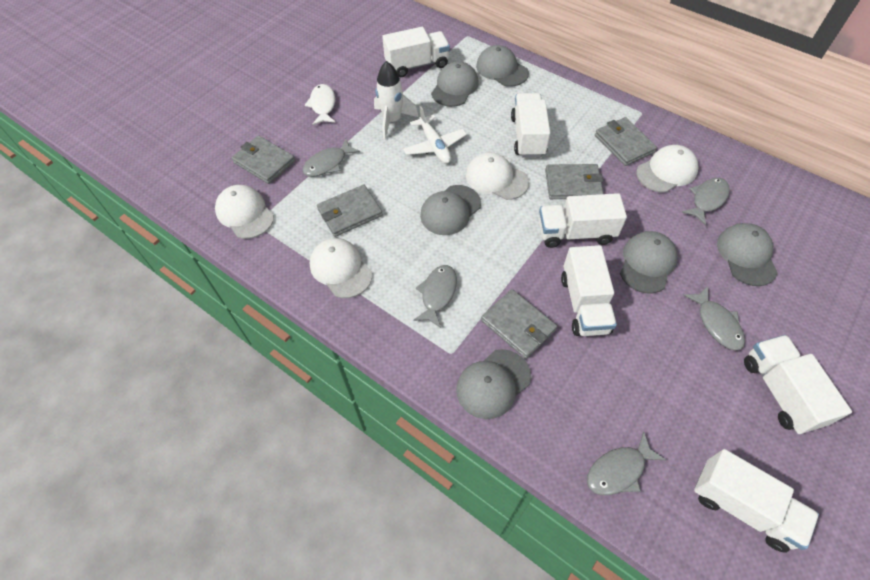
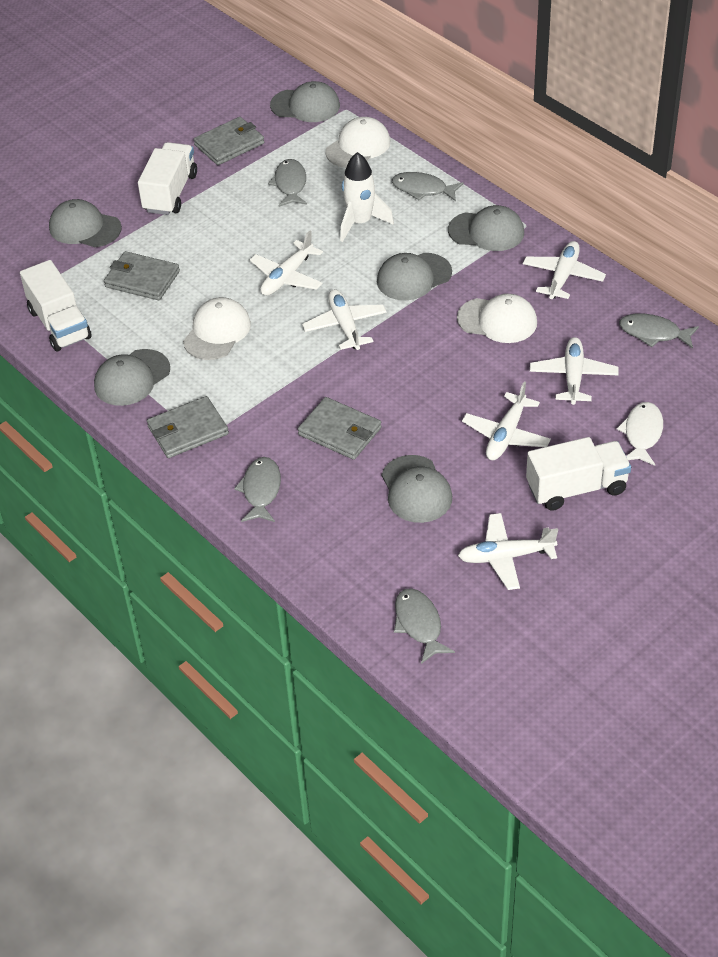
grey wallet: [232,136,295,184] [317,185,383,237] [481,289,557,359] [545,164,604,199] [595,117,657,166] = 5 -> [104,251,180,300] [147,396,229,458] [194,117,264,165] [298,397,382,460] = 4
white cap: [215,185,274,239] [310,238,372,298] [466,152,529,200] [636,145,699,193] = 4 -> [183,297,251,360] [325,117,390,168] [457,294,537,343] = 3
white plane: [403,106,467,163] = 1 -> [250,231,323,296] [302,289,387,350] [458,513,558,590] [462,381,551,460] [523,241,606,299] [530,337,618,405] = 6
white truck: [382,27,450,77] [511,93,550,158] [539,193,627,248] [561,245,617,336] [694,449,819,553] [744,335,852,434] = 6 -> [20,260,92,351] [138,142,197,215] [526,437,631,511] = 3

